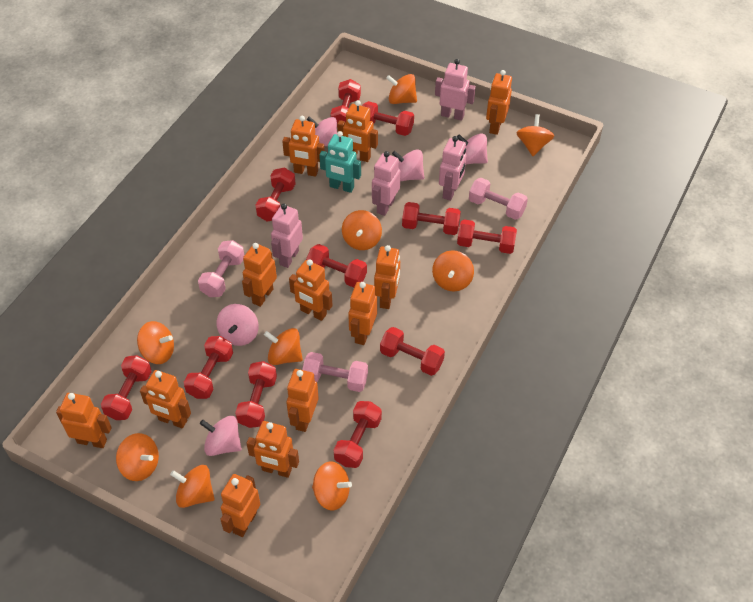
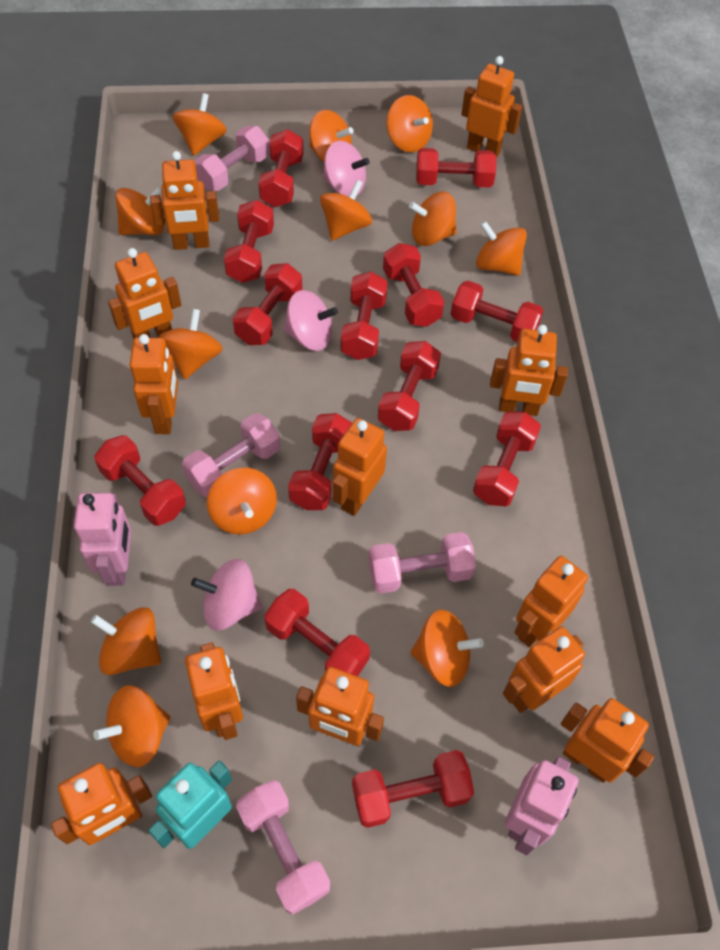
orange spinning top: [116,433,159,481] [137,321,174,364] [170,465,215,508] [264,328,303,365] [312,462,352,510] [342,210,382,250] [386,74,417,104] [432,250,474,291] [517,114,554,156] = 9 -> [91,607,161,675] [93,685,170,767] [115,187,164,235] [159,309,223,379] [173,93,227,155] [207,468,277,534] [309,110,354,162] [320,180,372,241] [387,95,433,152] [409,192,457,246] [410,610,484,687] [476,221,527,275] = 12
pink dumbbell: [198,240,244,297] [302,352,368,392] [469,178,528,220] = 3 -> [182,413,280,497] [194,126,270,191] [236,780,330,915] [368,532,476,594] = 4
pink robot: [271,204,303,268] [372,151,401,216] [435,59,476,121] [439,136,467,201] = 4 -> [74,493,131,586] [505,757,579,855] = 2
pink spinning top: [200,416,242,456] [217,304,259,346] [307,116,337,146] [392,149,424,181] [457,134,488,165] = 5 -> [191,559,262,631] [284,290,338,351] [323,140,370,197] = 3
red dumbbell: [101,355,152,420] [184,336,233,399] [235,361,277,428] [255,168,296,221] [306,244,367,288] [330,79,361,124] [334,401,382,468] [362,101,414,136] [380,327,445,376] [402,202,461,235] [457,219,517,254] = 11 -> [94,435,186,526] [224,200,274,283] [233,263,302,345] [258,129,304,207] [264,589,370,676] [288,413,352,510] [340,272,388,360] [352,750,474,828] [378,341,441,431] [383,243,444,327] [416,148,497,187] [451,281,544,342] [473,412,541,506] = 13

